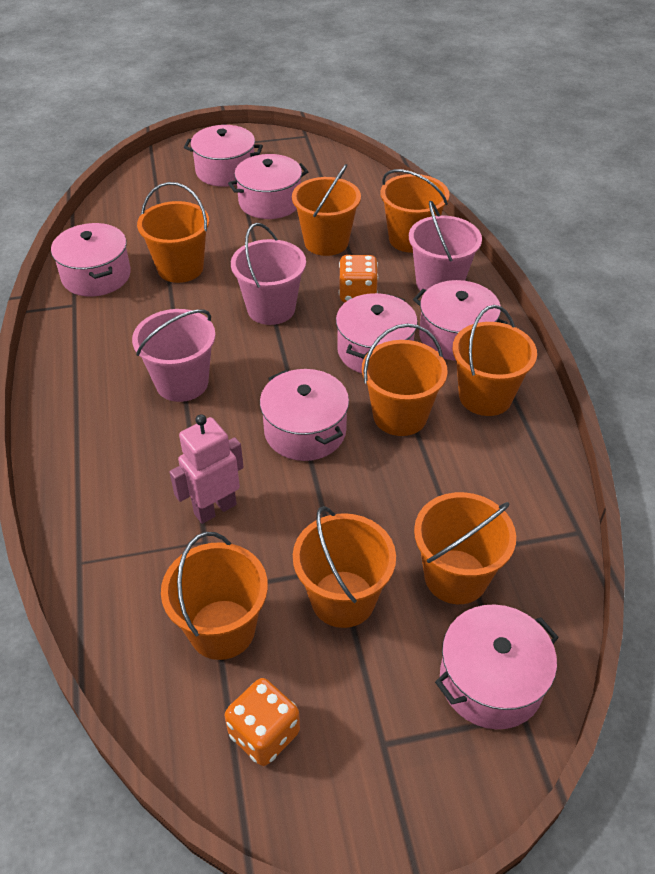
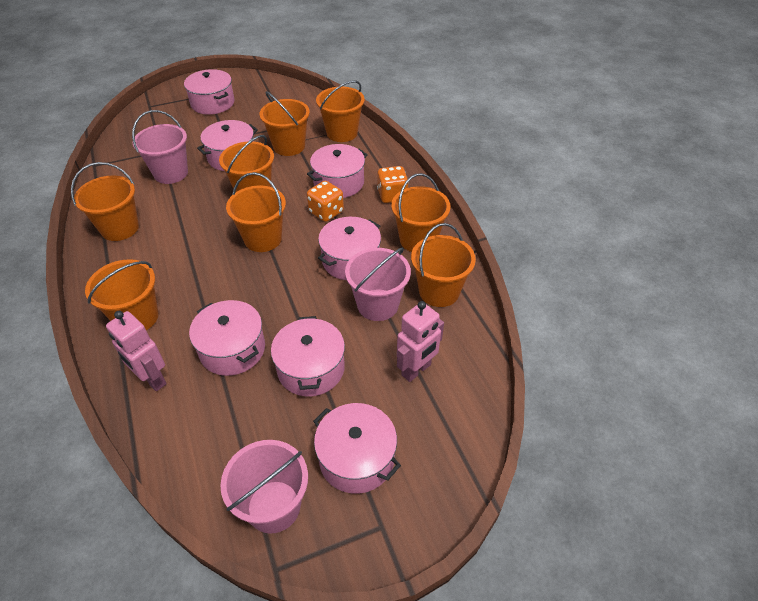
pink robot: [170,414,244,524] = 1 -> [106,311,167,391] [397,301,444,382] = 2

